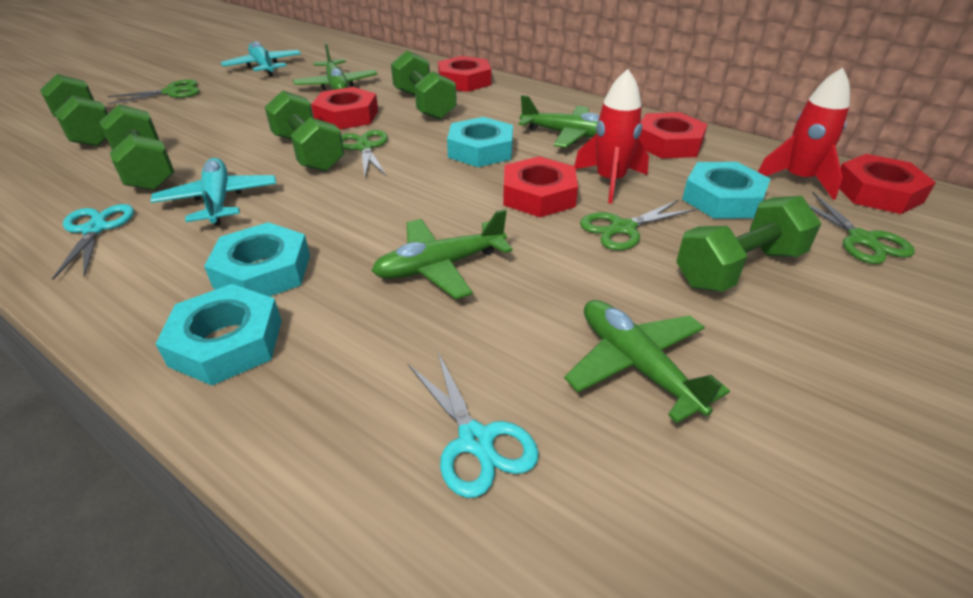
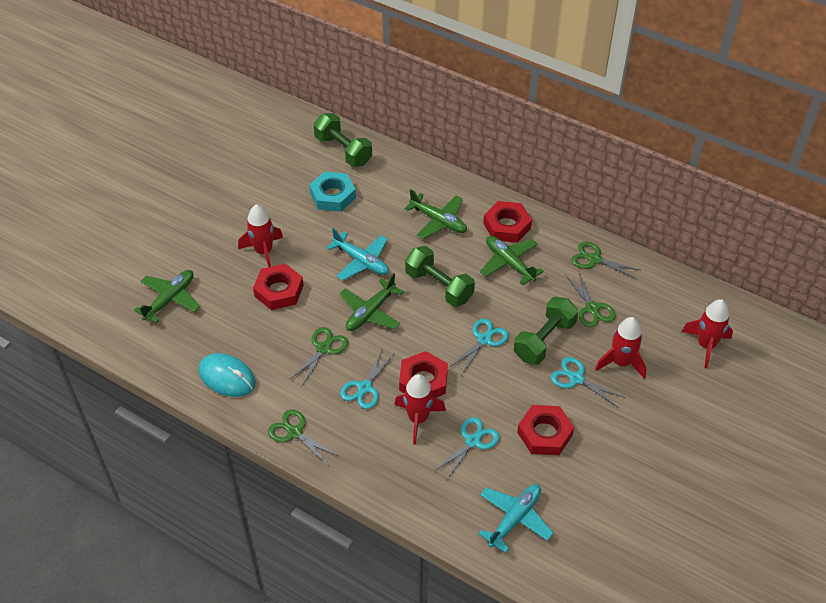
green dumbbell: [40,74,108,147] [100,104,175,191] [265,90,345,172] [391,50,457,120] [676,196,821,292] = 5 -> [314,113,372,167] [405,246,475,307] [514,297,578,365] = 3
red nut: [311,87,378,130] [438,56,491,92] [503,156,578,217] [639,112,708,159] [839,154,936,214] = 5 -> [253,264,304,310] [399,351,448,398] [483,201,532,243] [517,405,574,455] = 4
red rocket: [574,69,649,204] [758,68,850,200] = 2 -> [238,204,283,267] [394,374,446,445] [595,317,647,379] [682,299,733,368] = 4
turquoise mouse: none = 0 -> [199,353,256,397] = 1
turquoise nut: [156,284,282,385] [204,222,310,297] [447,117,513,167] [682,162,771,219] = 4 -> [309,171,356,212] = 1
turquoise scissors: [52,204,134,280] [408,352,539,498] = 2 -> [340,349,395,409] [433,417,500,480] [450,318,509,374] [551,357,625,407] = 4

